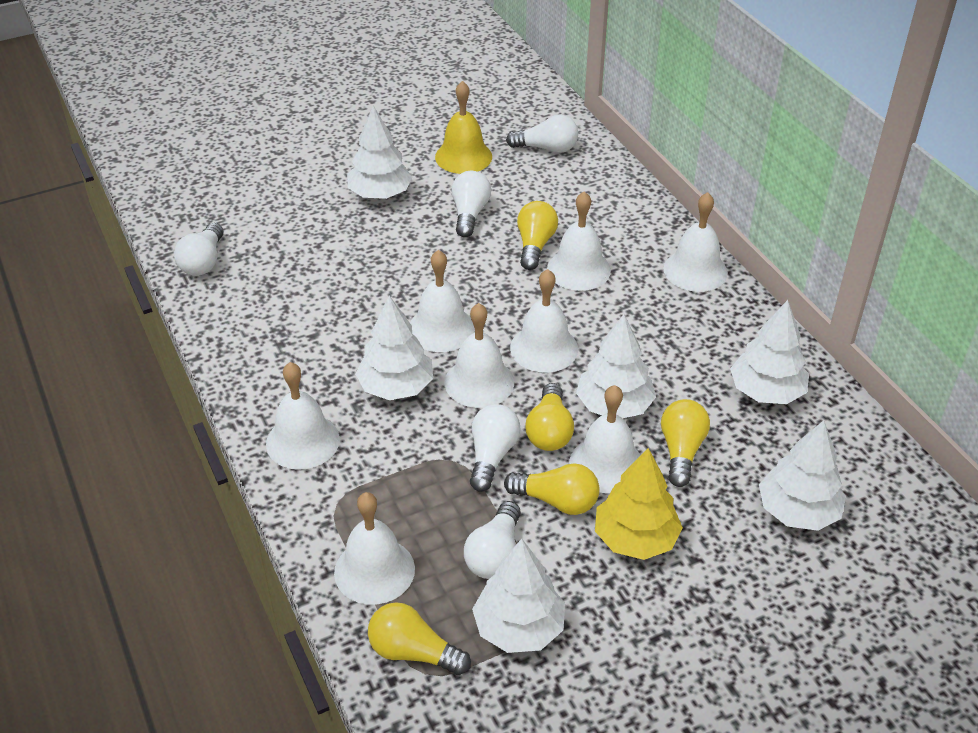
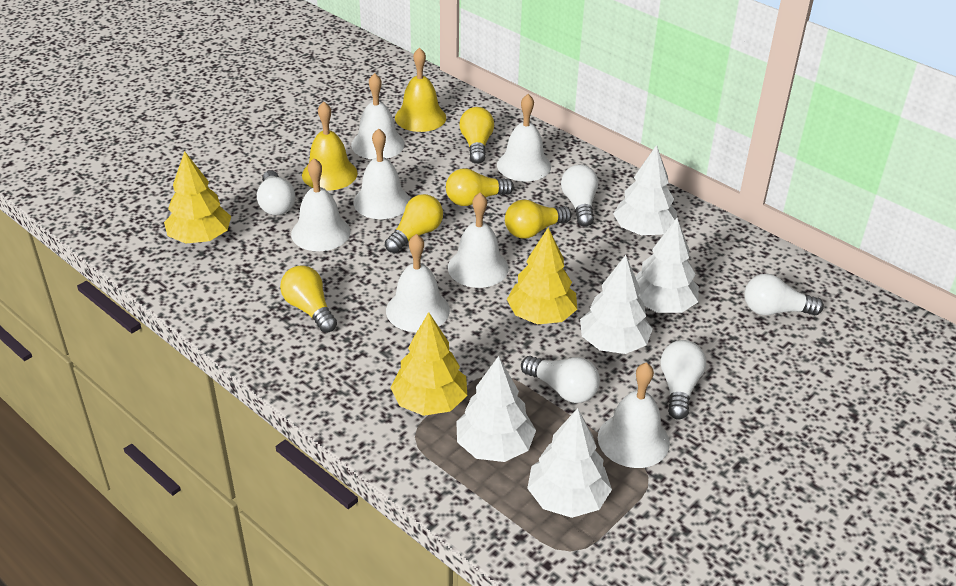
white bell: [266,362,340,470] [334,492,415,605] [410,250,475,352] [445,303,514,408] [510,269,578,373] [547,191,611,291] [569,385,640,493] [664,192,728,292] = 8 -> [291,158,351,251] [351,73,405,159] [353,128,410,219] [386,234,450,332] [448,193,509,288] [497,94,551,182] [598,362,670,468] = 7
white tree: [347,106,412,199] [355,295,433,400] [472,539,565,653] [576,314,656,418] [730,300,809,404] [759,420,846,531] = 6 -> [456,356,536,462] [527,408,612,518] [580,255,653,354] [613,145,677,235] [636,218,699,313] = 5
yellow bell: [435,81,492,174] = 1 -> [302,102,358,191] [395,47,446,132] = 2
yellow tree: [595,448,683,560] = 1 -> [164,151,231,244] [390,312,467,416] [507,227,577,324] = 3

